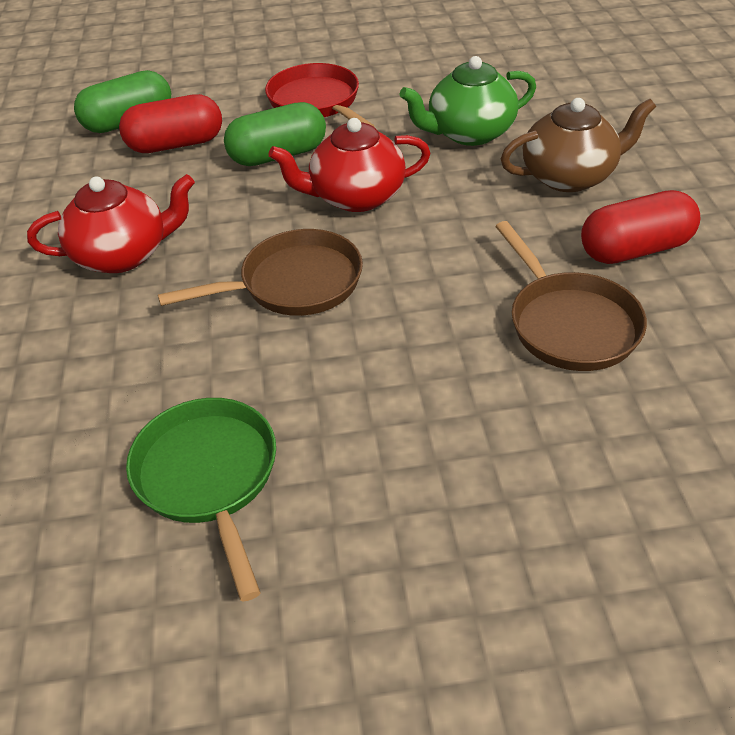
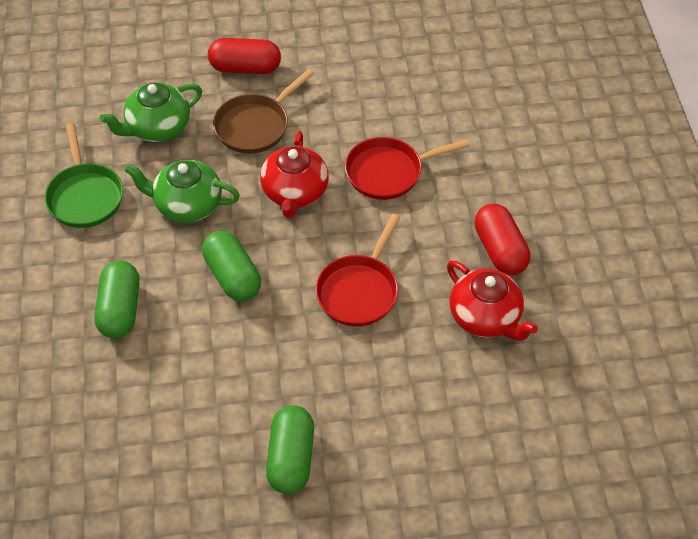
brown pan: [158,229,363,316] [495,221,647,371] = 2 -> [213,69,314,154] = 1
brown teapot: [501,98,656,192] = 1 -> none = 0
green capsule: [74,70,171,133] [224,102,326,166] = 2 -> [94,260,140,338] [202,231,261,301] [266,405,314,494] = 3
green teapot: [400,56,536,146] = 1 -> [100,82,202,142] [124,160,240,223] = 2
red pan: [265,63,375,127] = 1 -> [315,214,401,326] [345,137,470,200] = 2

